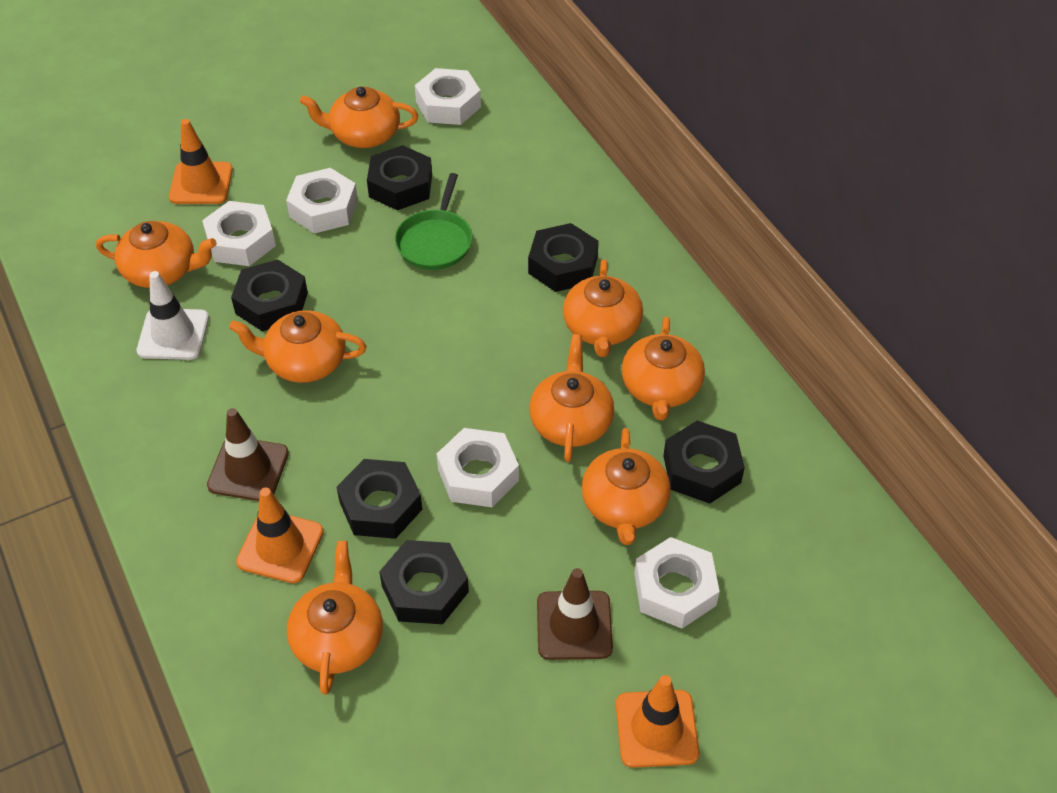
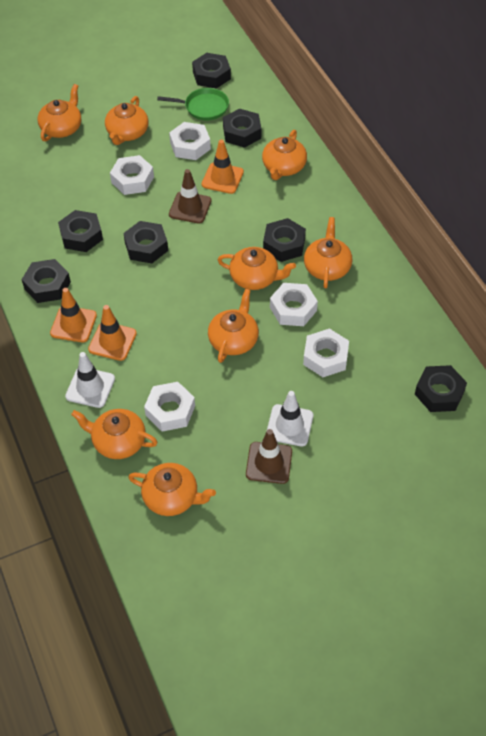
black nut: [231,259,308,331] [337,459,422,539] [367,145,432,210] [379,540,469,624] [528,223,599,292] [663,421,745,504] = 6 -> [22,259,71,303] [58,210,103,252] [123,221,168,263] [192,53,231,89] [223,108,261,148] [263,218,306,262] [415,365,467,412] = 7
white traffic cone: [137,271,209,360] = 1 -> [65,352,115,408] [266,391,313,446] = 2

